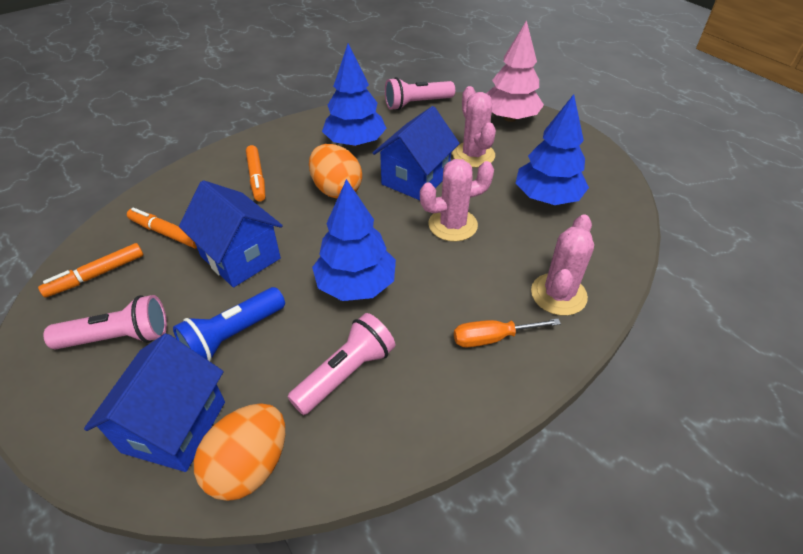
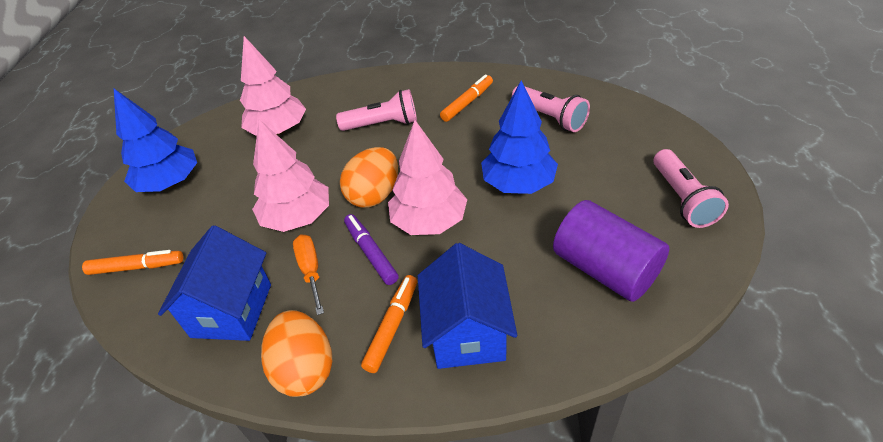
blue flashlight: [173,287,285,361] = 1 -> none = 0
blue house: [84,333,225,472] [179,180,283,287] [373,106,460,200] = 3 -> [158,226,271,341] [418,243,517,369] = 2
blue tree: [312,179,396,301] [322,44,387,147] [516,94,589,205] = 3 -> [114,89,197,192] [481,80,558,194] = 2
pink cactus: [420,159,494,242] [452,86,496,168] [531,214,594,316] = 3 -> none = 0
pink tree: [486,20,544,122] = 1 -> [240,36,306,136] [252,119,329,232] [388,120,467,235] = 3
purple cylinder: none = 0 -> [553,200,669,302] = 1
purple marker: none = 0 -> [344,214,399,285] = 1

